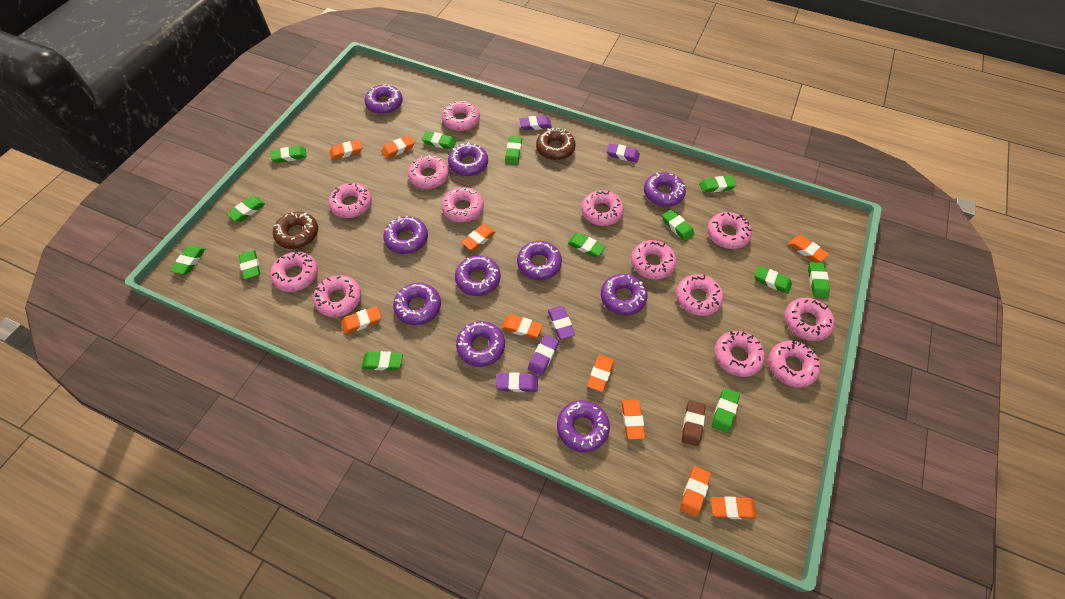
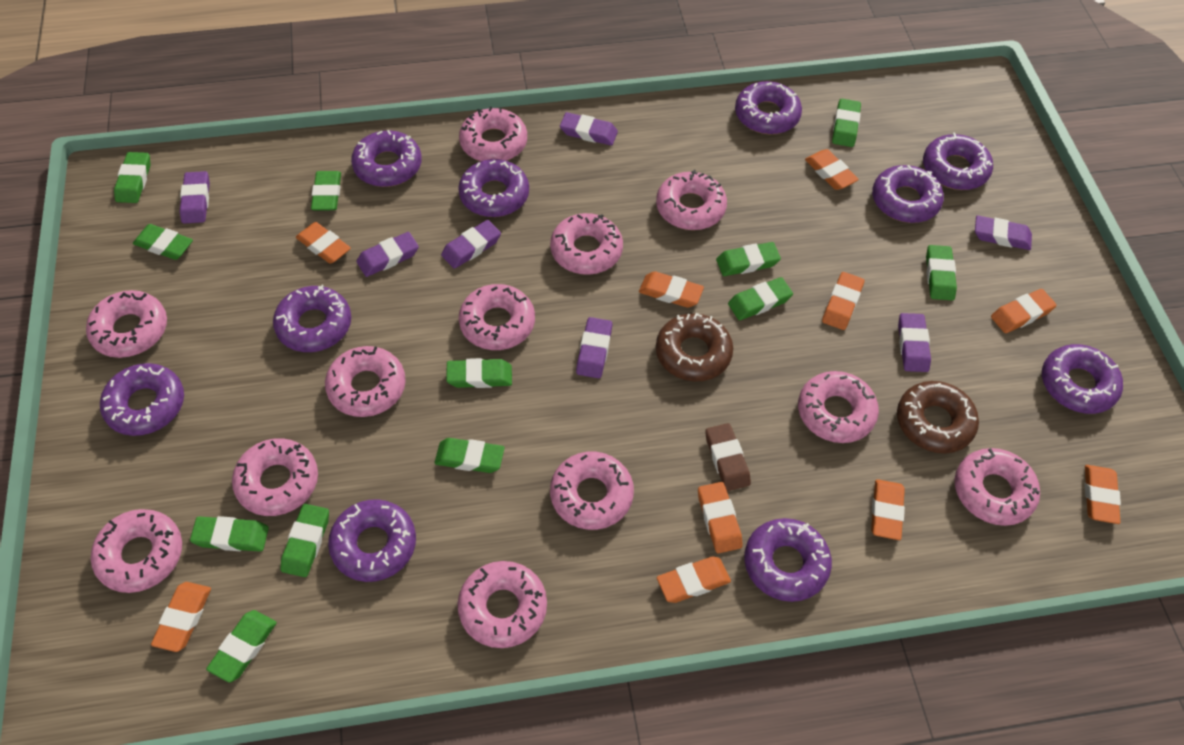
green eraser: [170,245,205,274] [227,196,265,222] [239,250,260,280] [270,146,307,163] [362,351,403,371] [422,131,456,150] [505,136,522,164] [568,233,606,257] [662,209,695,241] [699,176,737,193] [712,388,740,433] [754,266,792,294] [808,262,830,298] = 13 -> [114,152,151,203] [133,224,193,260] [190,516,269,552] [206,610,277,683] [280,504,329,577] [311,171,341,210] [434,438,504,473] [446,358,512,388] [716,242,781,276] [728,277,793,320] [832,99,861,147] [926,245,957,300] = 12
pink donut: [270,251,318,292] [313,275,361,317] [328,183,372,218] [408,154,449,189] [441,187,484,223] [442,101,480,131] [581,190,624,226] [631,240,676,279] [676,274,723,316] [707,212,752,249] [714,331,765,377] [769,340,820,388] [785,298,835,341] = 13 -> [86,290,167,358] [91,509,182,593] [232,438,318,516] [325,346,406,417] [458,561,547,648] [459,107,527,161] [459,284,535,350] [550,213,623,275] [550,452,634,530] [656,170,727,230] [798,371,879,443] [954,448,1040,526] = 12
purple eraser: [496,372,538,392] [519,116,552,130] [528,335,559,376] [548,306,575,339] [607,143,640,163] = 5 -> [180,171,210,224] [356,232,419,277] [441,220,501,269] [560,112,618,145] [576,317,612,378] [898,313,931,372] [975,216,1032,250] = 7

